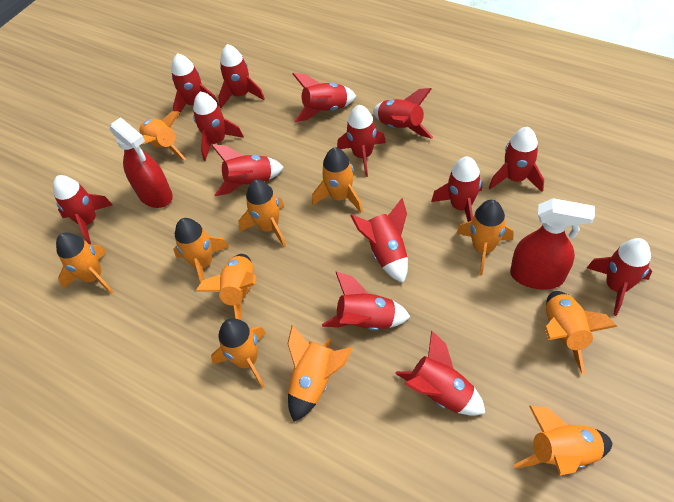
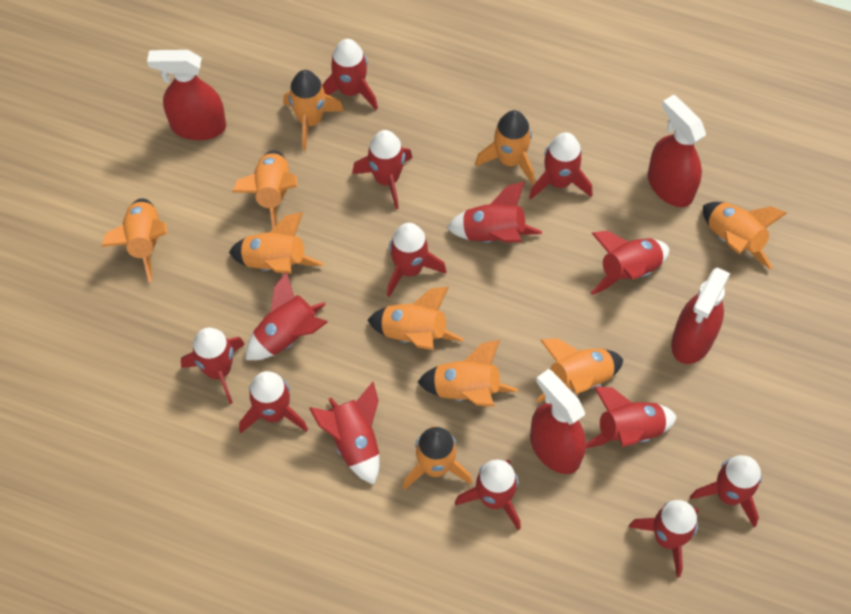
orange rocket: [56,232,114,294] [139,111,186,160] [173,218,229,283] [196,254,256,320] [211,318,266,388] [238,179,286,247] [287,325,353,422] [312,148,363,213] [456,200,514,276] [513,406,612,476] [545,291,618,374] = 11 -> [101,198,167,282] [229,212,324,274] [232,150,297,229] [283,70,344,151] [367,287,464,350] [403,426,472,490] [418,340,518,407] [475,110,535,185] [536,338,623,403] [703,202,787,270] = 10
red spray bottle: [109,117,173,208] [510,198,595,290] = 2 -> [147,50,226,140] [530,369,586,474] [648,95,706,207] [671,267,730,364] = 4

